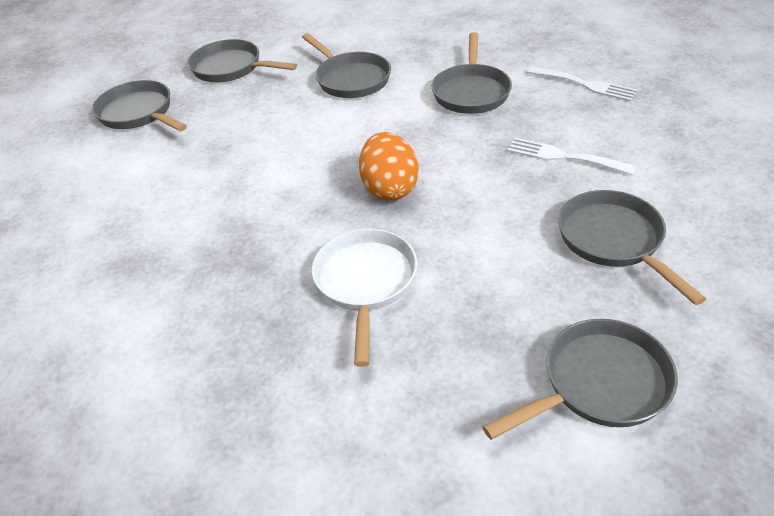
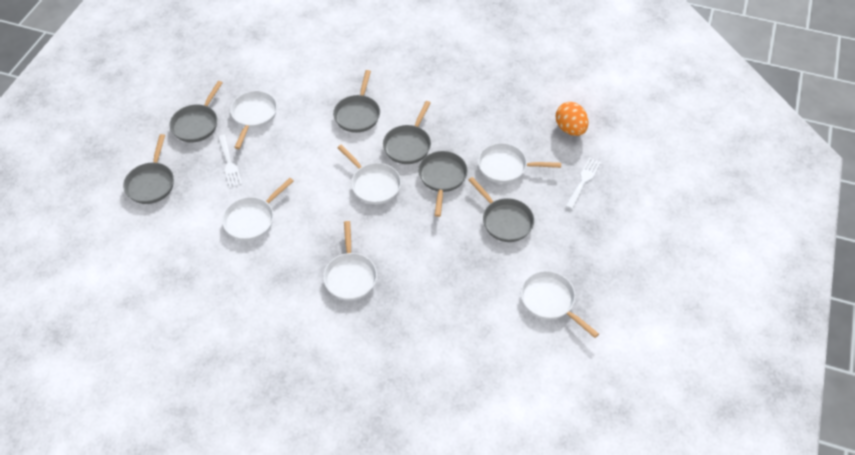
white pan: [312,229,417,367] = 1 -> [222,178,294,241] [230,91,277,149] [323,221,377,300] [337,144,401,204] [478,143,561,183] [521,271,599,338] = 6

